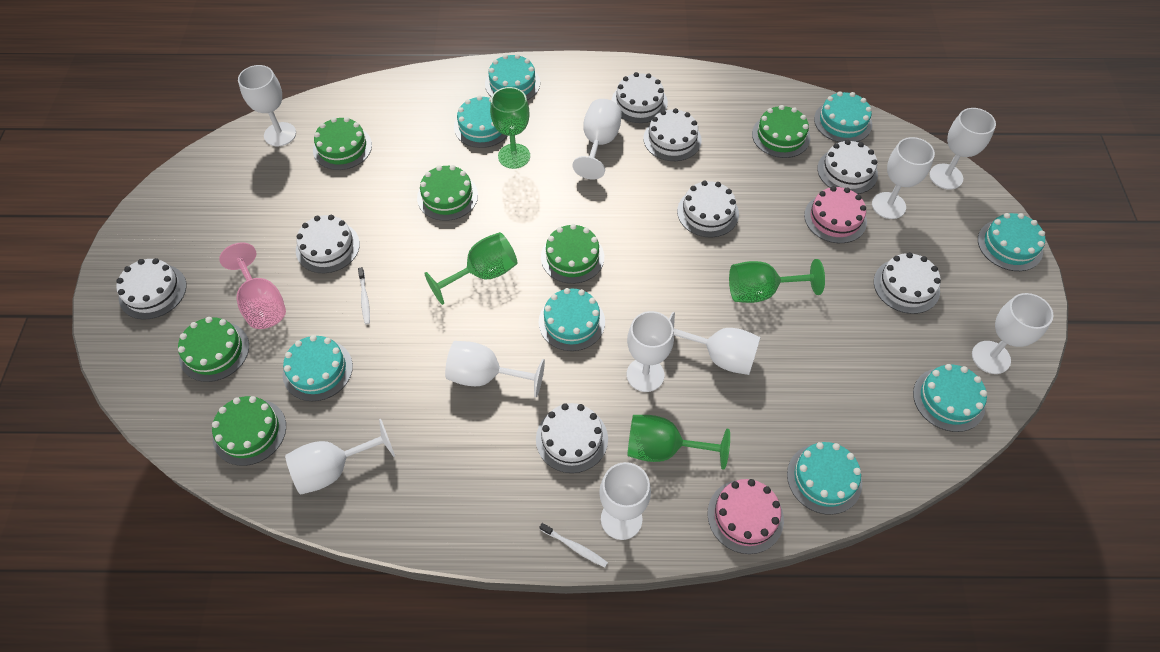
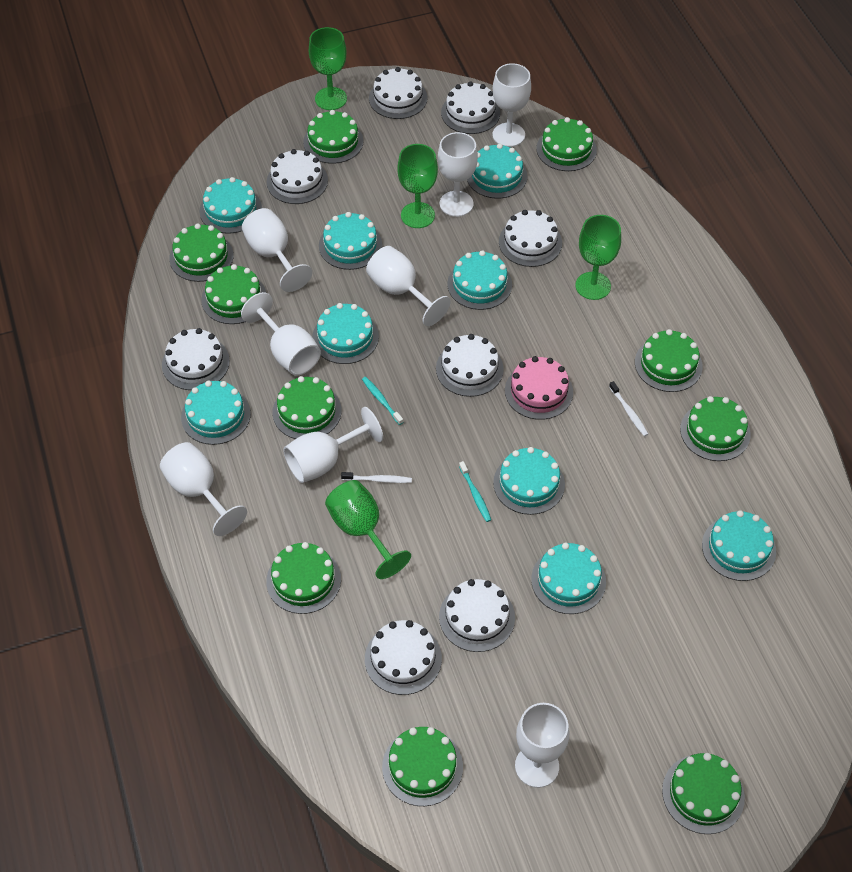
green cake: [178,317,249,382] [212,396,286,466] [313,117,372,170] [417,165,478,221] [541,224,604,284] [752,105,810,158] = 6 -> [169,224,234,282] [201,264,267,324] [266,542,341,614] [273,376,342,439] [303,110,364,164] [382,727,463,806] [536,117,597,171] [635,329,703,392] [662,753,745,834] [680,396,751,461] = 10
pink cake: [708,479,784,554] [804,186,867,243] = 2 -> [505,356,573,420] = 1
pink goblet: [219,242,286,329] = 1 -> none = 0
turquoise cake: [283,335,353,401] [454,96,507,148] [485,54,540,100] [539,288,605,351] [787,442,862,515] [814,91,872,142] [913,364,987,432] [978,213,1045,271] = 8 -> [181,381,251,445] [199,177,262,234] [312,303,379,364] [319,212,382,270] [447,250,512,310] [467,144,528,199] [493,447,565,515] [531,543,606,614] [702,510,776,581] = 9
turquoise toothbrush: none = 0 -> [362,377,403,425] [459,461,491,522] = 2
white goblet: [238,65,296,146] [285,419,395,495] [445,341,545,397] [572,99,622,180] [599,462,651,540] [627,311,674,392] [669,312,761,375] [872,137,935,219] [929,108,996,190] [972,293,1054,374] = 10 -> [160,442,247,536] [241,292,321,375] [242,208,312,292] [283,407,383,483] [366,246,451,326] [438,132,478,217] [492,63,531,147] [515,703,569,788] = 8

